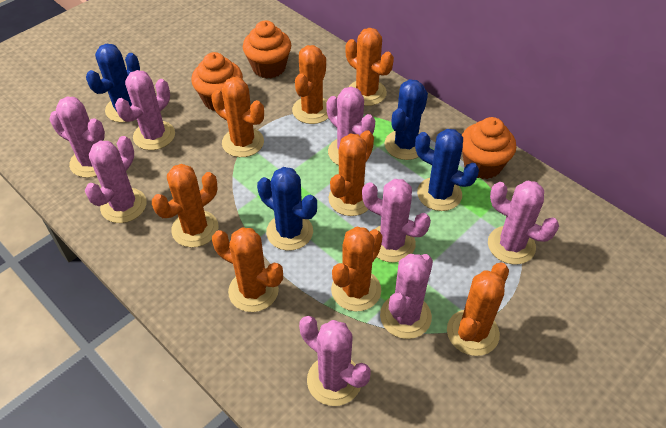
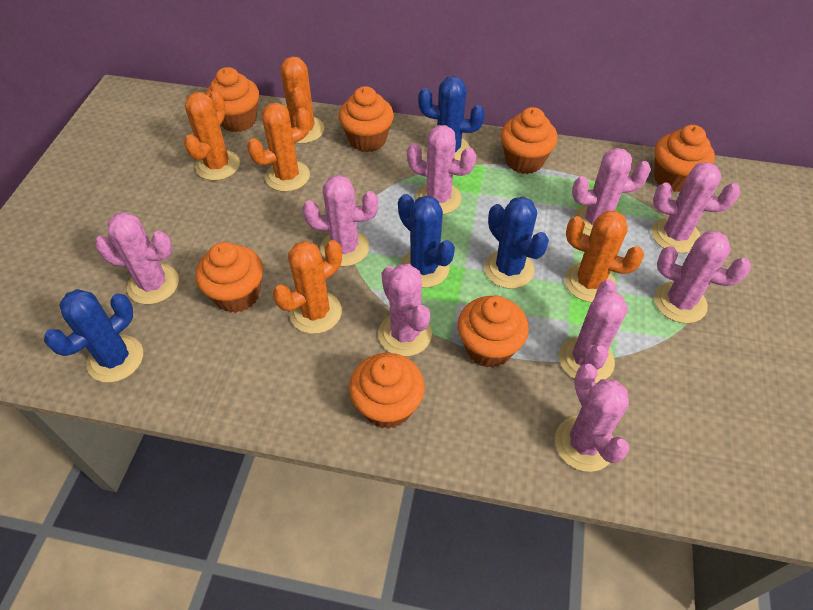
orange cactus: [152,164,218,247] [211,77,264,157] [212,227,283,312] [292,45,328,124] [328,130,374,216] [331,226,382,311] [345,28,394,106] [447,263,509,356] = 8 -> [184,90,240,181] [247,103,311,192] [273,240,342,334] [280,57,324,144] [565,211,644,302] = 5
orange cupcake: [191,52,243,111] [243,20,291,79] [462,117,516,179] = 3 -> [196,242,263,313] [205,67,259,132] [339,86,394,152] [349,353,425,429] [458,296,529,368] [501,107,558,174] [654,125,715,192] = 7
pink cactus: [49,97,105,178] [85,136,147,223] [115,70,175,150] [299,316,371,406] [326,87,375,165] [362,179,431,263] [380,254,433,339] [488,181,559,265] = 8 -> [95,212,179,304] [302,175,378,267] [378,264,432,356] [407,125,476,214] [555,364,630,472] [559,279,628,383] [572,148,651,236] [651,162,740,253] [654,231,751,323] = 9

